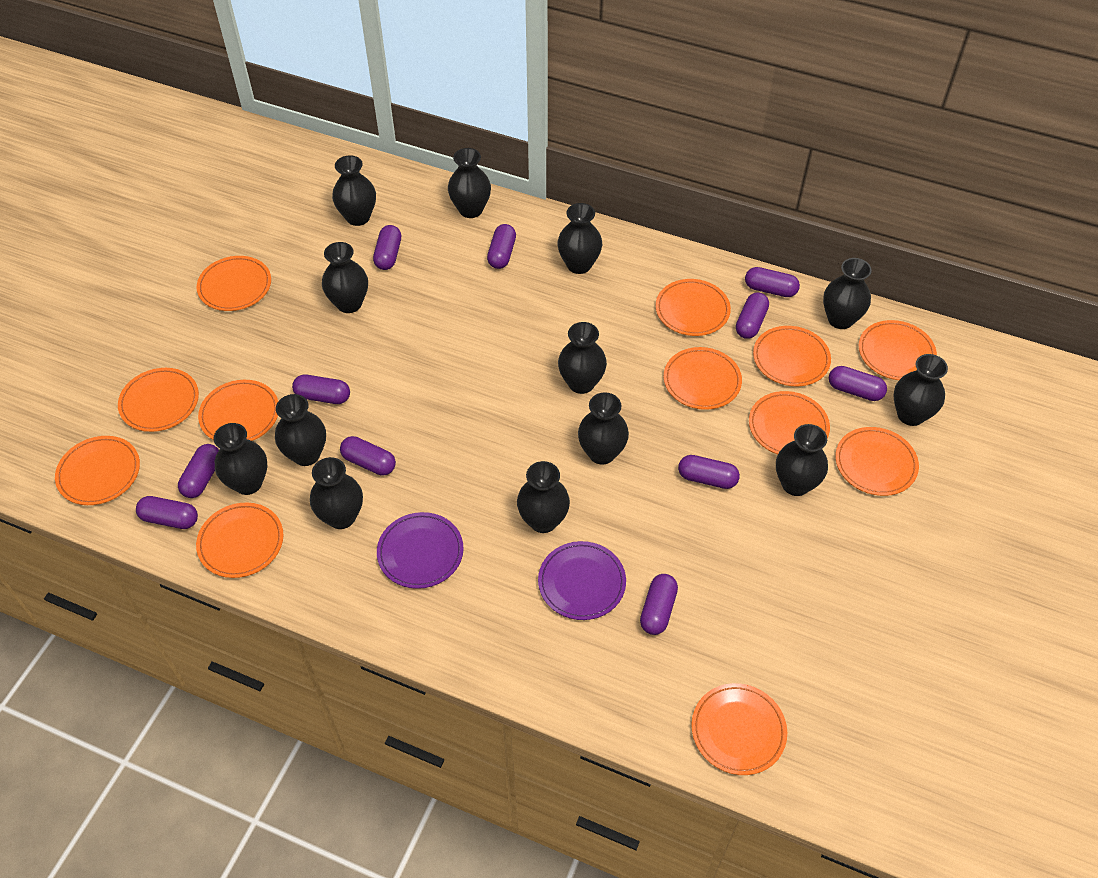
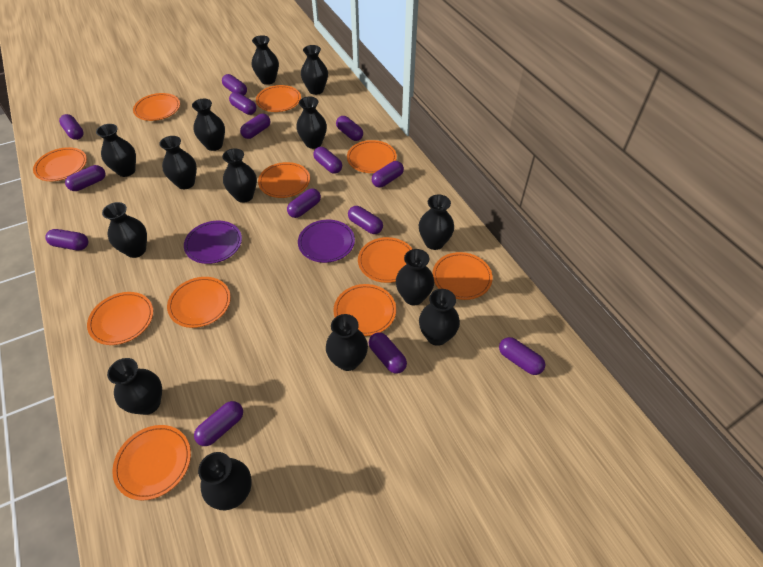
black vase: [213,423,267,495] [275,394,326,466] [310,457,363,529] [322,242,368,313] [332,155,376,226] [448,148,491,218] [517,461,570,533] [557,203,602,274] [558,322,607,394] [578,393,629,465] [776,424,828,496] [823,258,871,329] [894,354,948,426] = 13 -> [96,124,136,177] [102,202,147,258] [107,358,162,415] [159,136,197,189] [192,99,225,151] [198,452,252,510] [222,148,257,203] [252,35,279,85] [296,97,327,149] [301,45,328,95] [326,314,368,371] [396,249,434,305] [419,194,454,250] [419,289,460,346] = 14
orange plate: [55,436,140,505] [118,368,199,432] [196,502,283,578] [197,256,271,311] [198,380,278,441] [656,279,731,336] [664,347,742,410] [691,683,787,775] [749,391,830,454] [753,326,831,386] [835,427,919,496] [859,320,937,380] = 12 -> [33,147,87,181] [87,292,153,345] [112,425,191,500] [133,93,180,121] [167,277,231,328] [256,85,301,112] [258,162,310,198] [334,284,396,336] [347,140,397,173] [358,237,412,283] [432,252,493,300] = 11
purple capsule: [136,496,198,529] [178,444,219,498] [292,375,350,404] [340,436,396,476] [373,225,401,270] [487,224,516,269] [640,574,678,635] [678,455,740,489] [736,292,769,339] [745,267,800,297] [829,366,887,401] = 11 -> [45,229,88,250] [59,114,84,140] [65,165,105,191] [194,401,243,446] [222,74,247,95] [229,92,256,115] [240,114,270,139] [287,188,321,218] [313,147,342,174] [336,116,363,141] [348,206,383,234] [369,332,407,374] [372,161,404,188] [499,337,545,375] = 14

